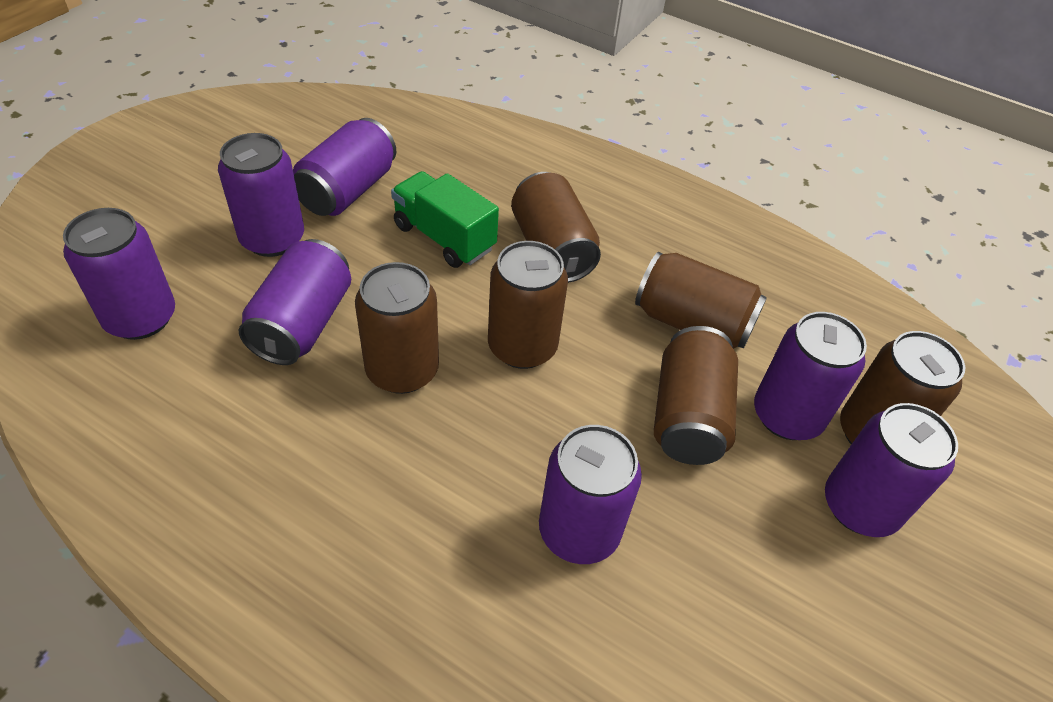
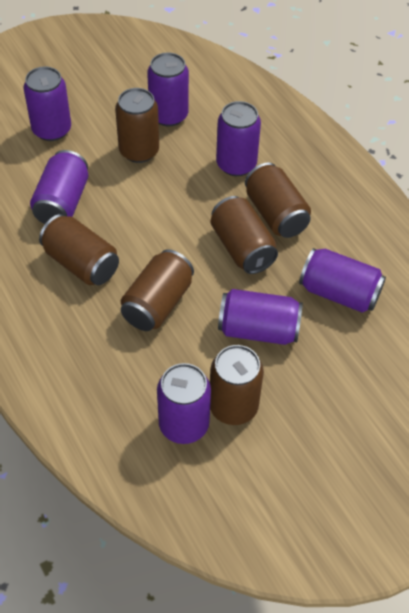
green truck: [391,171,499,268] = 1 -> none = 0

